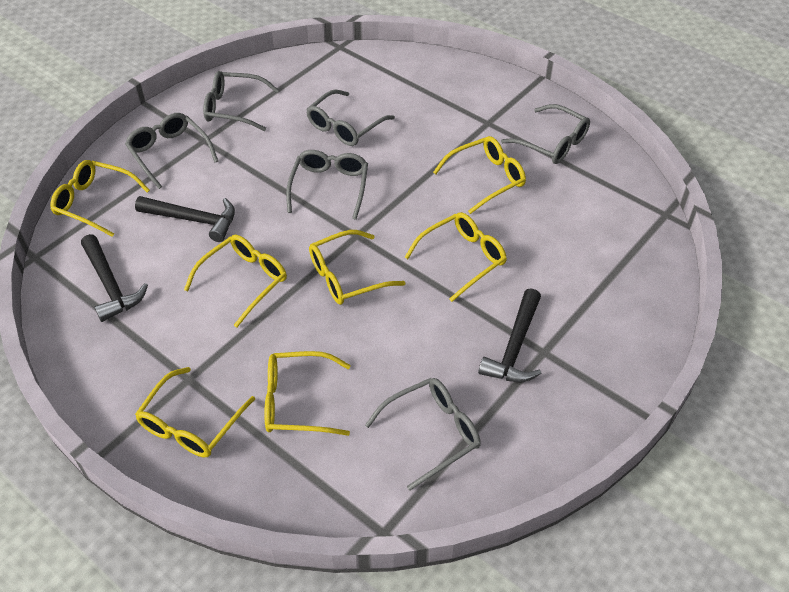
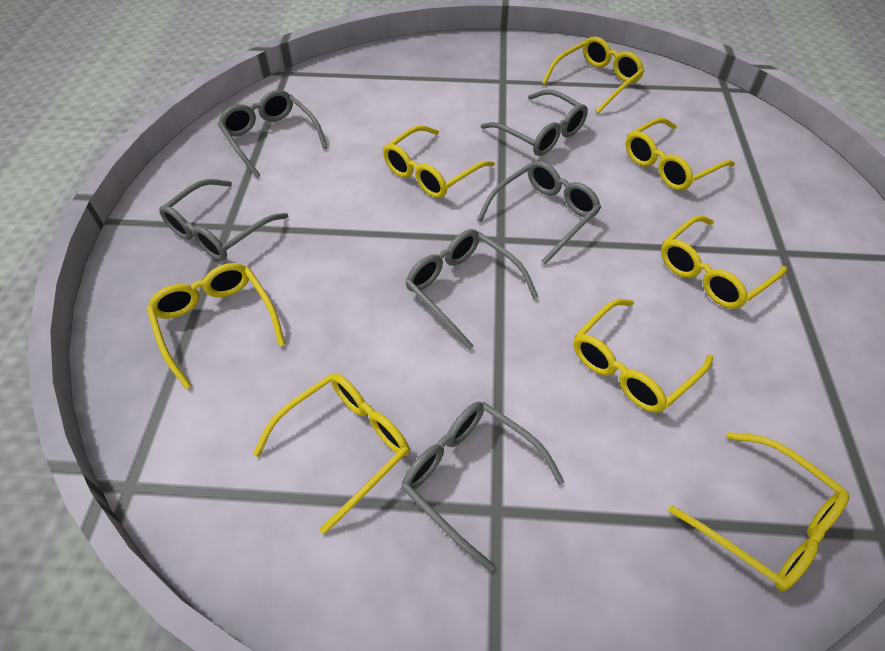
black hammer: [81,234,148,322] [135,196,235,242] [478,288,542,382] = 3 -> none = 0
yellow glasses: [50,160,150,237] [135,367,255,457] [184,235,287,327] [264,351,351,436] [309,230,406,305] [404,212,507,302] [433,136,526,214] = 7 -> [147,263,285,389] [253,373,409,535] [383,125,495,198] [542,37,644,114] [574,299,713,413] [626,118,735,191] [661,215,787,309] [668,432,849,591] = 8

